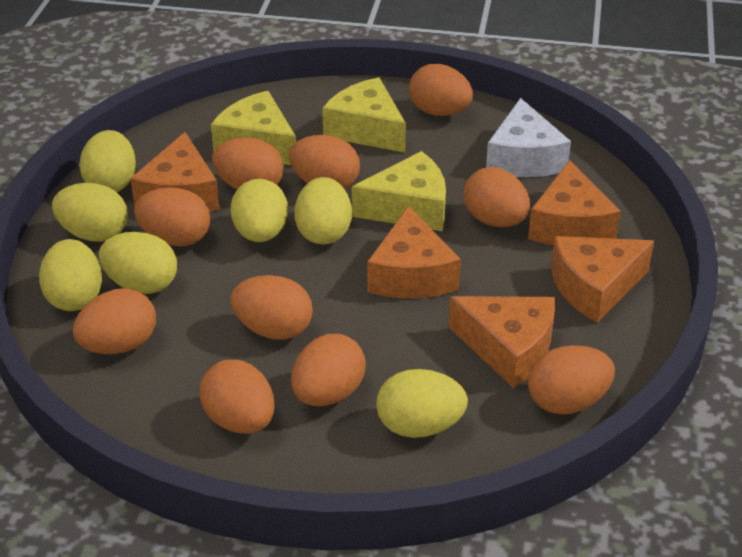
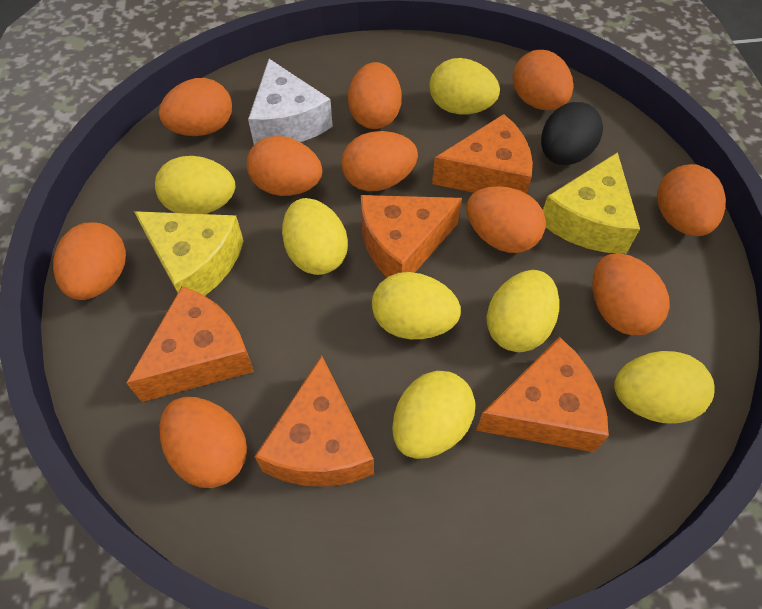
black egg: none = 0 -> [541,102,603,165] = 1
yellow cheese: [211,91,296,165] [322,77,406,152] [352,151,446,231] = 3 -> [134,211,244,296] [543,152,640,254] = 2

